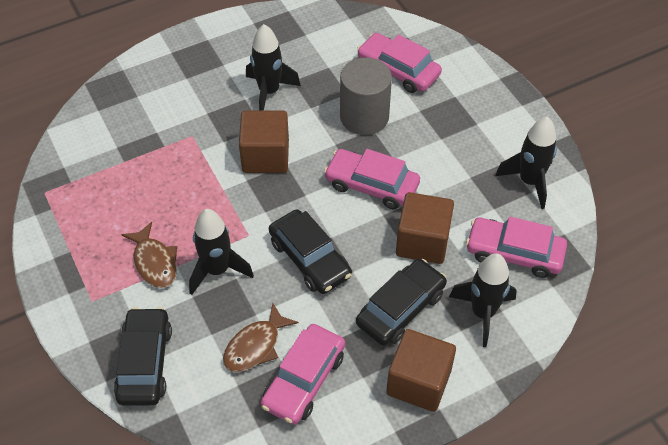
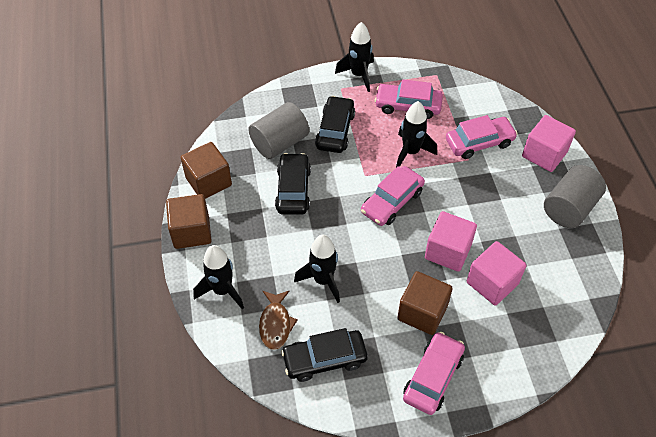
brown fish: [121,222,177,288] [223,303,299,372] = 2 -> [259,290,298,350] = 1
grey cylinder: [340,57,392,135] = 1 -> [248,102,309,159] [544,165,606,228] = 2
pink cube: none = 0 -> [425,211,477,272] [467,241,527,306] [522,115,576,172] = 3

